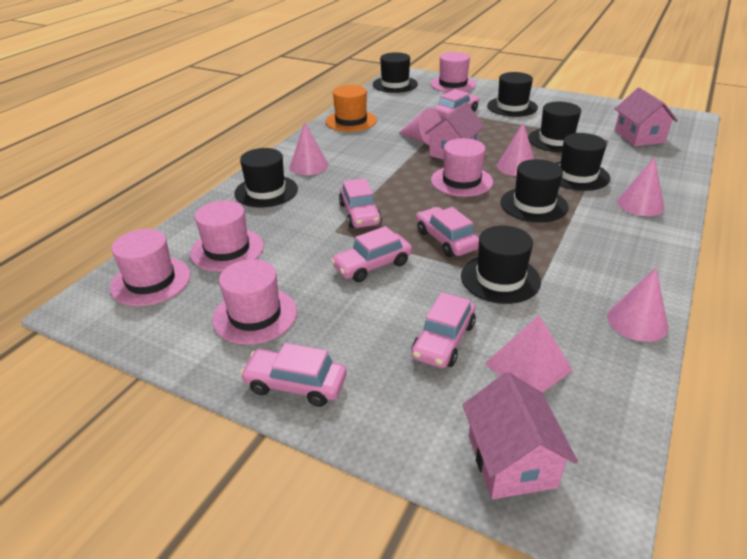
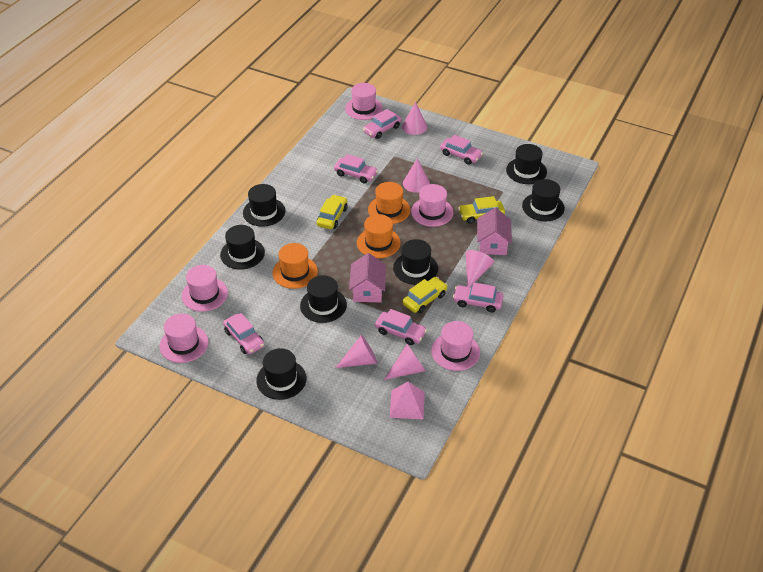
orange hat: [326,85,377,132] = 1 -> [273,243,318,289] [357,214,401,258] [368,182,410,224] = 3
pink house: [425,102,485,160] [463,372,578,499] [615,88,678,146] = 3 -> [349,253,386,303] [477,208,512,255] = 2
yellow car: none = 0 -> [317,195,348,229] [402,277,448,313] [458,196,505,224] = 3

